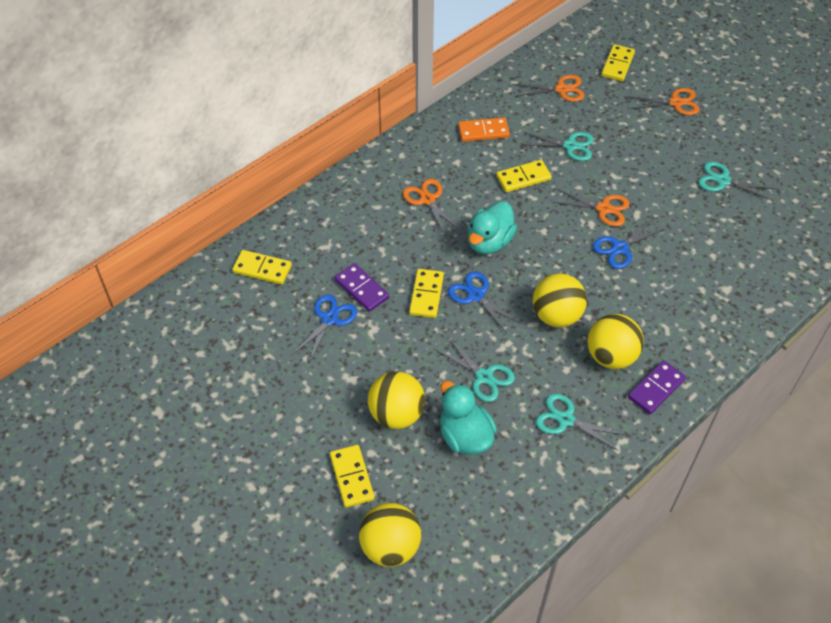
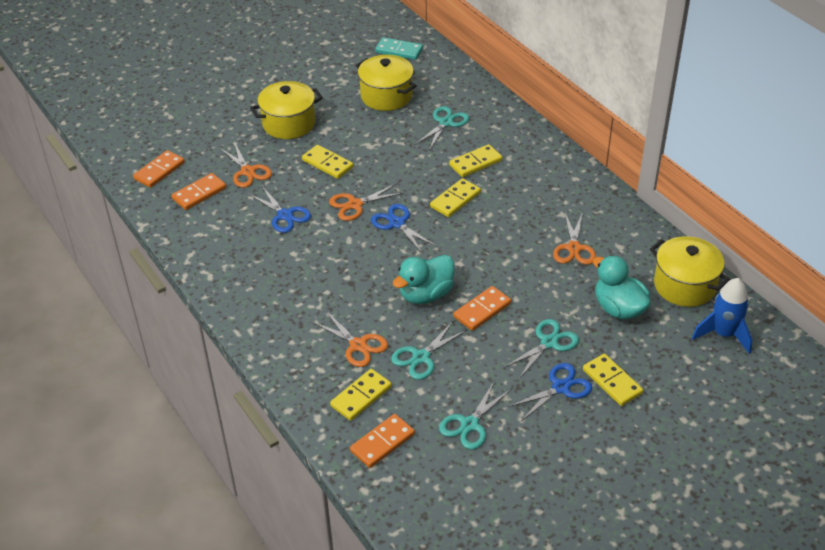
blue rocket: none = 0 -> [692,278,752,354] = 1
orange domino: [458,117,510,142] = 1 -> [133,150,185,188] [172,173,226,210] [350,414,415,468] [454,286,511,331] = 4
purple domino: [334,263,389,312] [628,360,686,414] = 2 -> none = 0
turquoise domino: none = 0 -> [375,37,423,60] = 1
yellow ball: [359,503,421,567] [368,371,425,429] [533,273,587,327] [587,314,644,369] = 4 -> none = 0
yellow pot: none = 0 -> [250,81,323,139] [356,55,417,111] [650,236,730,307] = 3

